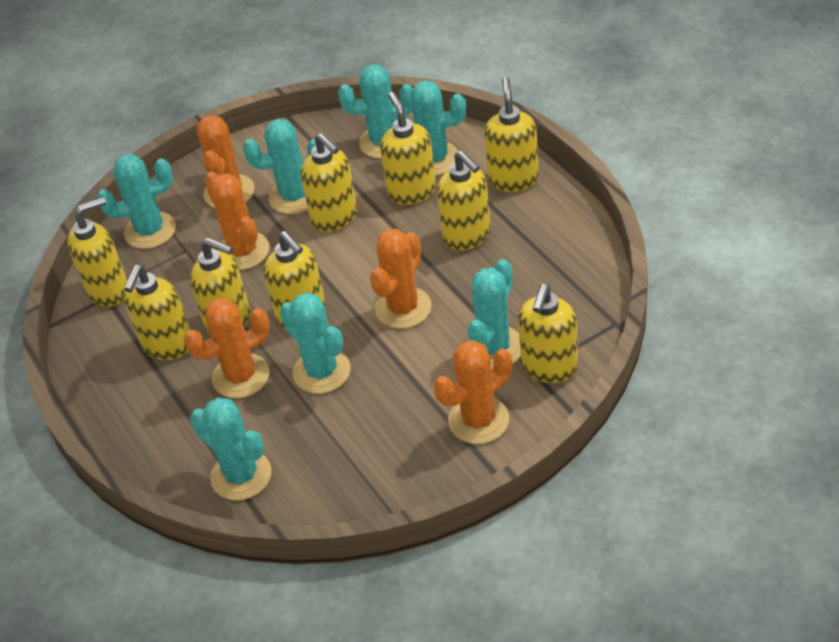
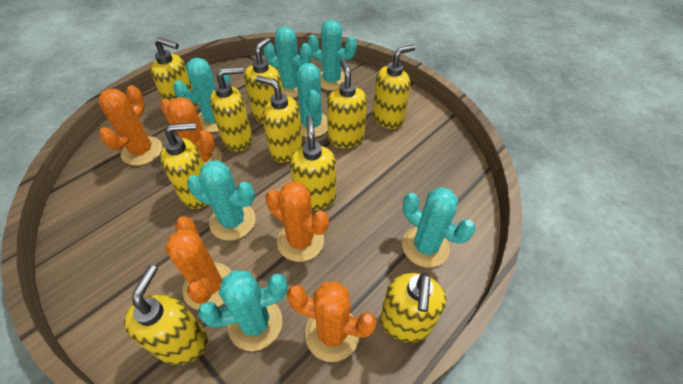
yellow soap dispenser: [67,197,127,307] [124,265,190,360] [190,238,250,335] [264,231,326,329] [301,133,357,232] [380,92,436,205] [437,150,491,251] [484,77,539,192] [518,284,578,383] = 9 -> [124,265,208,365] [151,37,198,109] [160,122,207,209] [210,67,252,151] [244,37,283,124] [256,75,303,163] [290,115,336,211] [327,58,367,148] [373,45,415,129] [380,272,446,343] = 10

